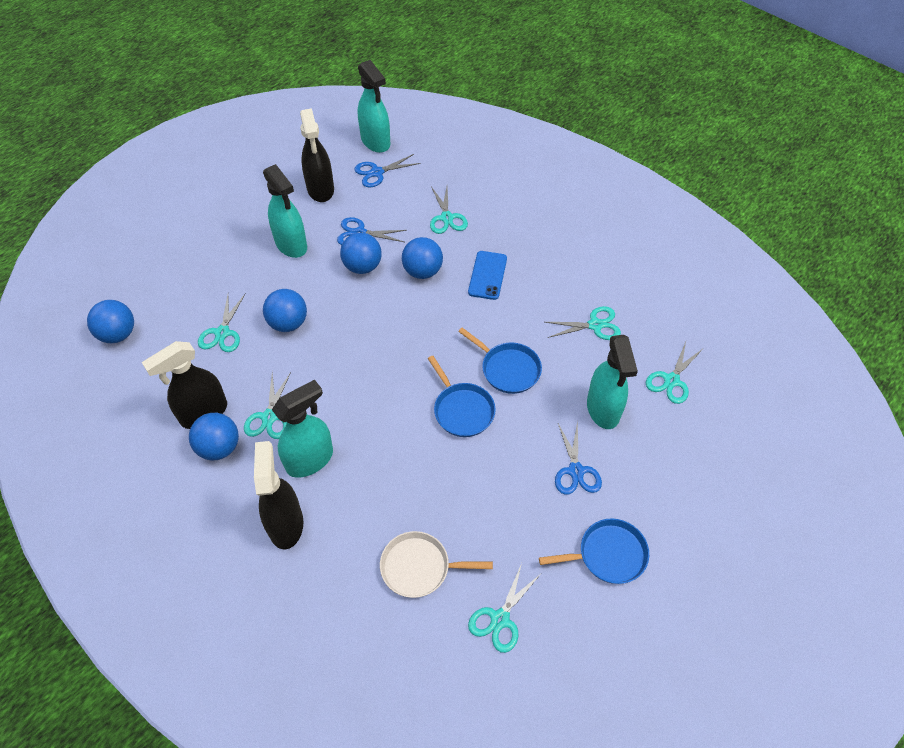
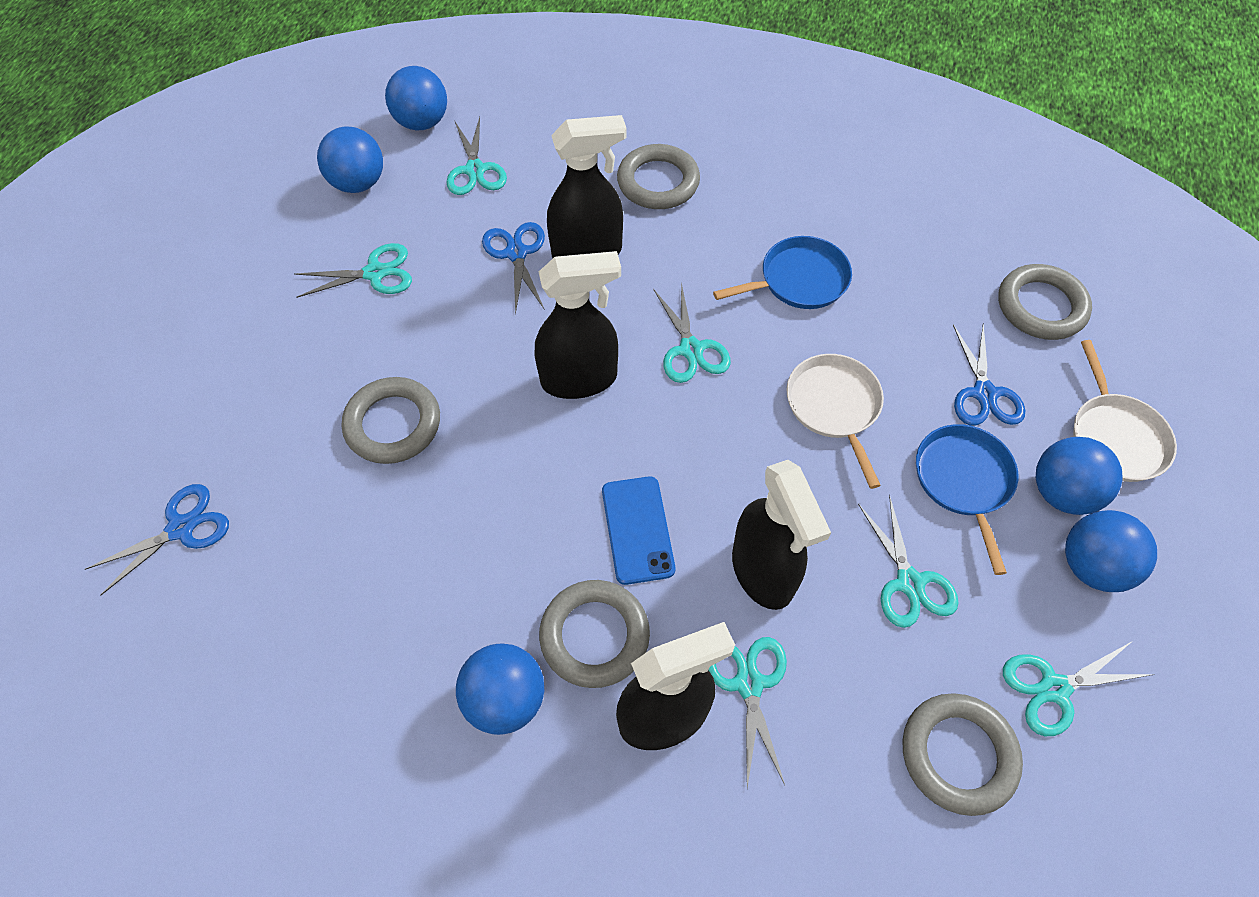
black spray bottle: [142,341,227,429] [254,441,303,549] [300,108,334,202] = 3 -> [535,251,621,399] [547,115,627,258] [616,622,735,750] [732,460,831,610] = 4
blue pan: [428,356,496,437] [458,328,542,394] [539,519,649,584] = 3 -> [713,236,852,309] [916,424,1019,575] = 2
grey ring: none = 0 -> [342,377,440,464] [539,580,650,688] [617,144,700,209] [903,693,1023,816] [998,264,1092,340] = 5
turquoise spray bottle: [263,164,307,258] [272,380,333,478] [358,60,390,153] [587,335,638,429] = 4 -> none = 0
white pan: [380,531,493,598] = 1 -> [787,354,884,489] [1073,340,1177,482] = 2

